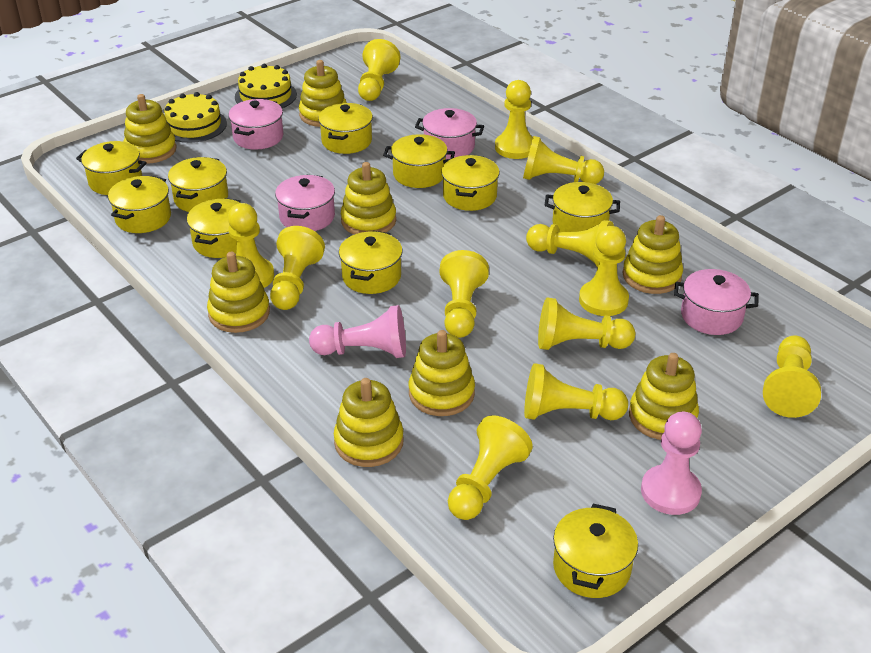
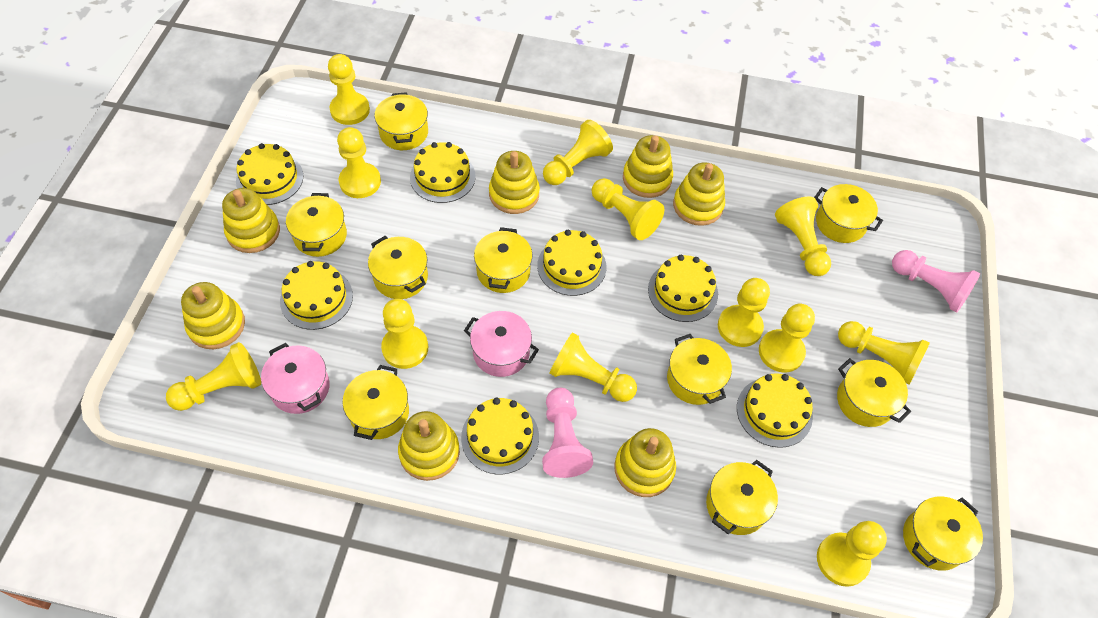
pink pot: [228,99,283,150] [275,175,335,231] [415,108,484,159] [674,269,759,335] = 4 -> [261,343,330,414] [464,311,539,377] = 2
yellow cake: [164,92,227,143] [235,64,297,108] = 2 -> [236,143,304,205] [280,261,353,330] [410,142,476,203] [461,398,539,474] [537,230,606,296] [648,255,718,322] [737,373,813,448] = 7
yellow stacking toy: [124,94,177,164] [207,252,270,333] [299,60,347,127] [334,378,404,467] [341,162,396,235] [409,330,475,416] [623,215,683,294] [629,353,699,440] = 8 -> [181,282,245,349] [222,188,280,253] [398,411,460,481] [489,151,540,214] [614,428,676,497] [623,135,673,198] [673,162,725,226] = 7

